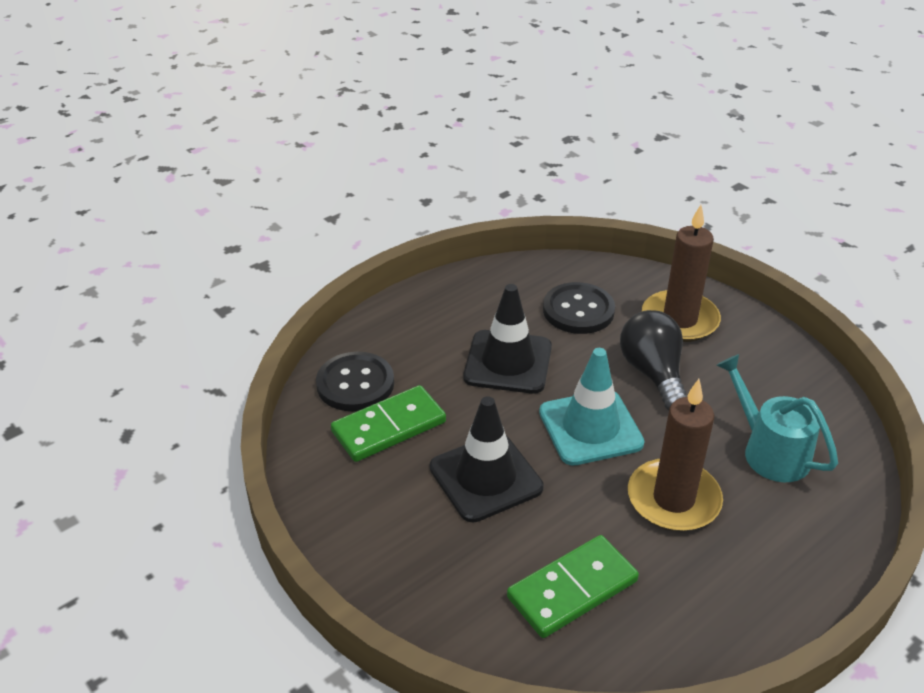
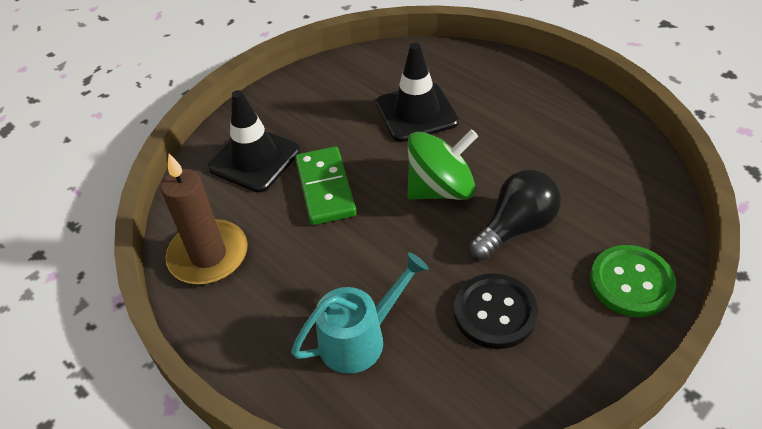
black button: [316,352,394,411] [543,282,615,334] = 2 -> [454,273,538,349] = 1
brown candle: [628,379,723,531] [642,205,721,342] = 2 -> [161,154,248,285] = 1
green button: none = 0 -> [590,245,676,317] = 1
green domino: [331,385,446,462] [507,535,639,638] = 2 -> [295,146,357,225] = 1
green spinning top: none = 0 -> [407,129,478,200] = 1
turquoise traffic cone: [539,348,644,466] = 1 -> none = 0

